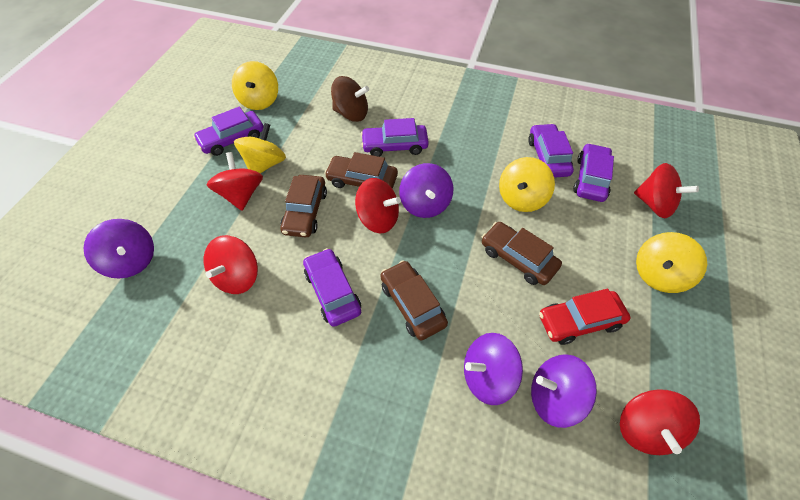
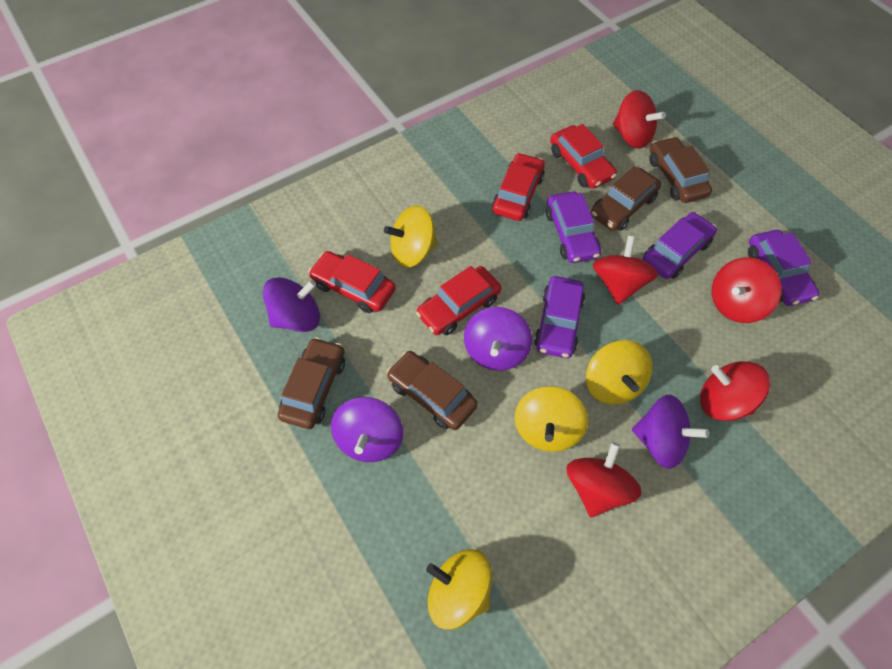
brown spinning top: [331,76,369,122] = 1 -> none = 0
purple car: [193,107,264,156] [303,248,361,327] [361,118,429,157] [528,123,574,178] [573,143,614,202] = 5 -> [534,276,585,358] [546,191,601,263] [643,212,717,279] [748,230,820,306] = 4
red car: [539,289,631,345] = 1 -> [308,251,396,313] [416,266,501,335] [492,153,545,221] [550,124,617,189] = 4

